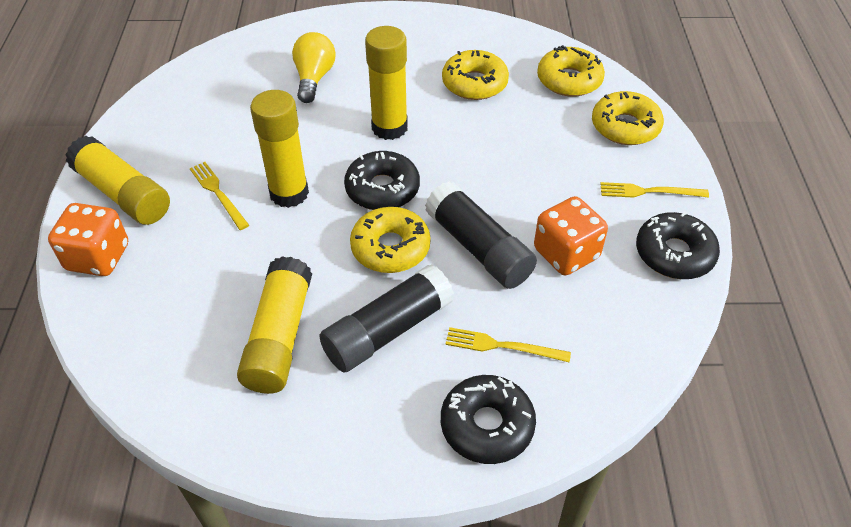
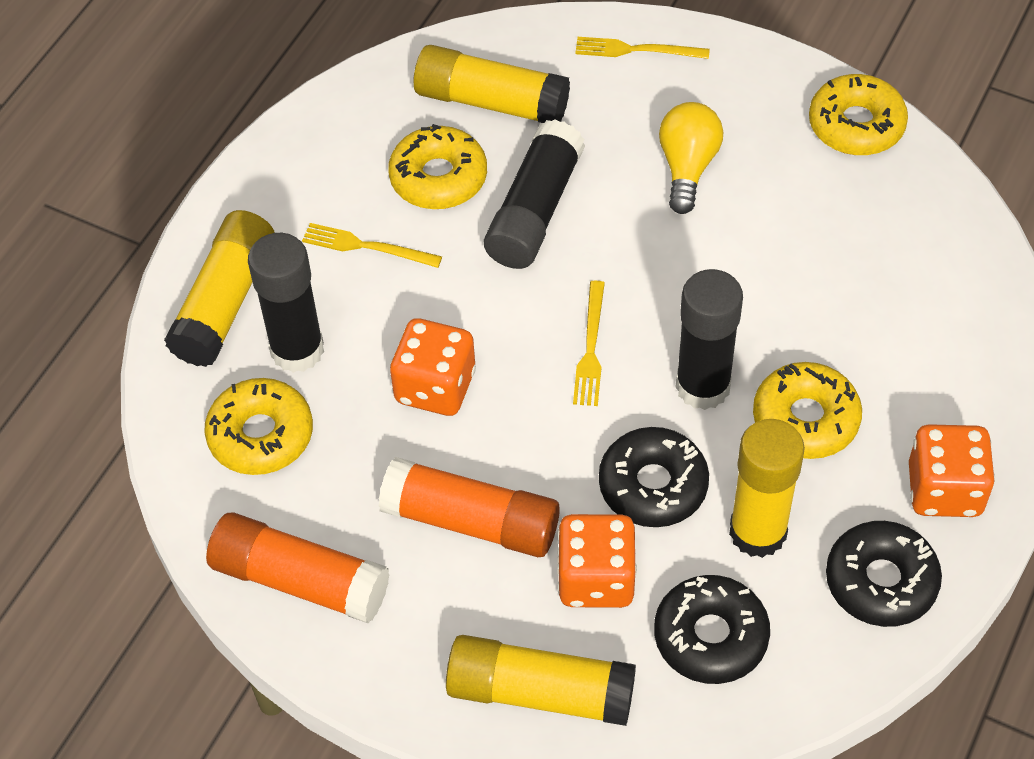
black glue stick: [319,264,454,373] [425,182,537,289] = 2 -> [248,233,324,373] [484,119,585,269] [675,269,743,410] = 3
orange dice: [48,203,128,276] [534,196,608,275] = 2 -> [390,318,476,416] [557,514,637,608] [909,424,995,517] = 3
orange glue stick: none = 0 -> [206,513,390,623] [378,457,560,557] = 2

